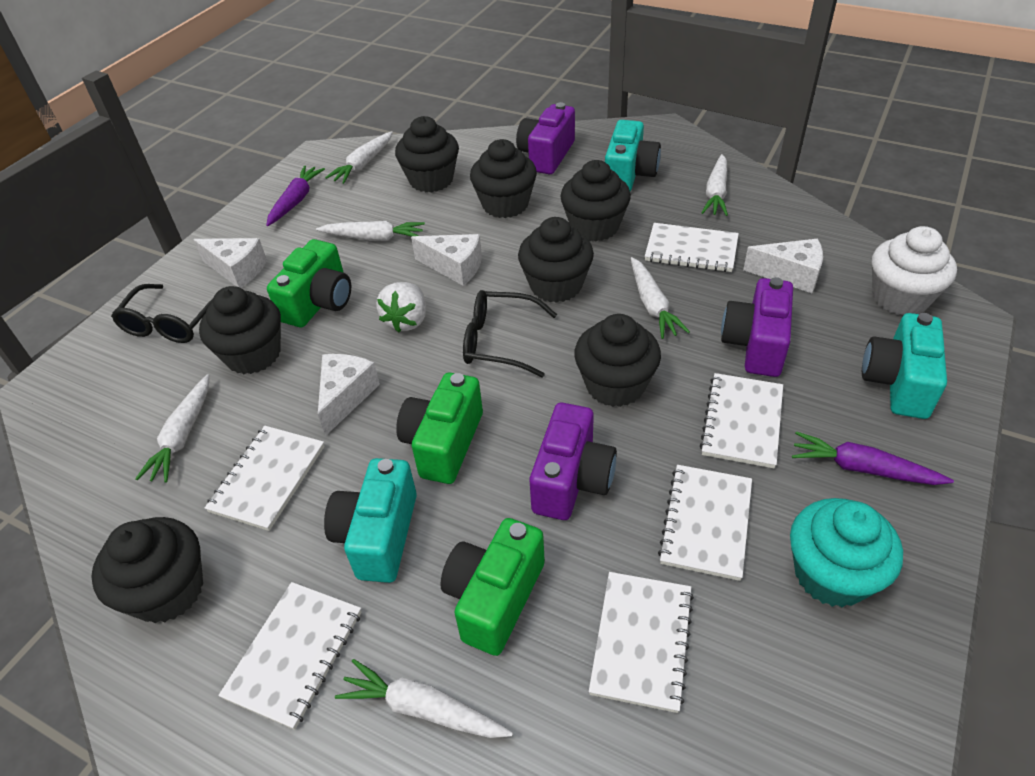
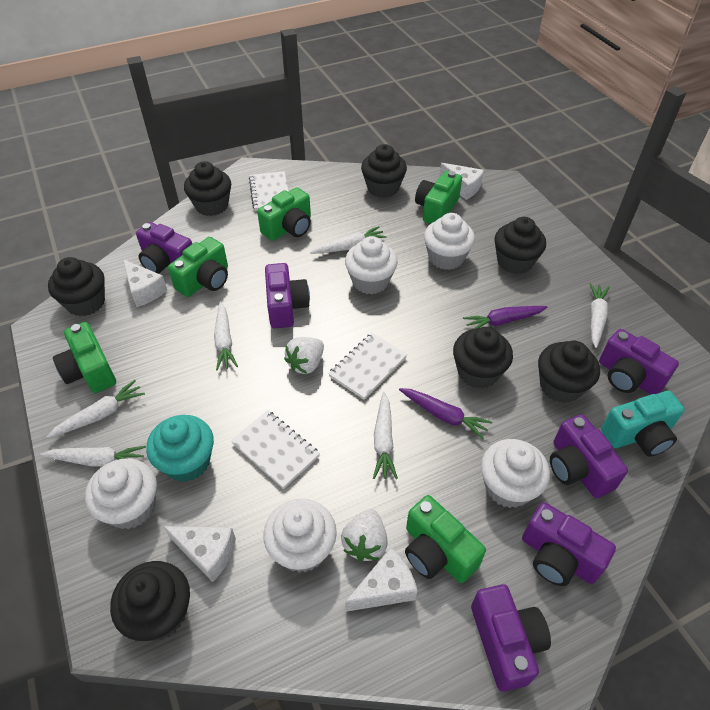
black glasses: [111,284,213,343] [463,290,557,377] = 2 -> none = 0
green camera: [267,239,351,327] [396,373,483,484] [440,518,545,656] = 3 -> [53,322,116,393] [168,237,228,297] [257,187,311,241] [405,495,486,583] [415,171,462,224] = 5
purple camera: [516,102,575,174] [530,403,617,520] [721,277,793,377] = 3 -> [136,222,192,274] [265,263,310,329] [471,584,551,692] [522,502,616,586] [550,414,628,498] [599,329,679,394] = 6
turquoise camera: [324,458,417,583] [605,120,661,191] [862,313,947,419] = 3 -> [601,391,685,457] = 1
white cupcake: [872,226,957,315] = 1 -> [85,458,157,529] [263,498,337,573] [345,236,398,295] [424,213,475,270] [481,439,550,508] = 5
white notebook: [205,426,325,531] [218,582,361,730] [589,572,694,713] [645,223,739,272] [658,465,752,581] [700,373,783,468] = 6 -> [231,410,320,489] [249,171,289,211] [328,333,407,400] = 3
white strawberry: [376,282,426,333] = 1 -> [284,337,324,374] [341,509,388,562] = 2

